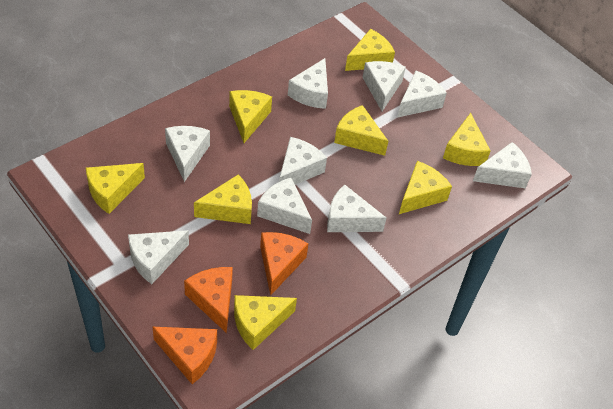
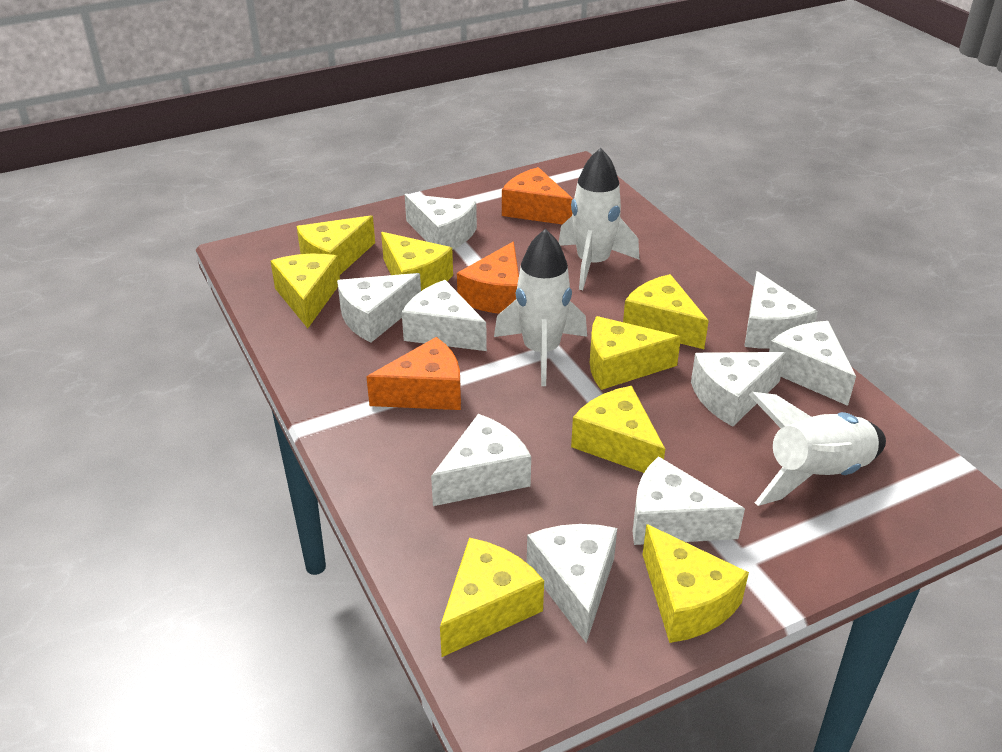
white rocket: none = 0 -> [494,229,587,386] [558,148,639,290] [749,392,886,506] = 3

